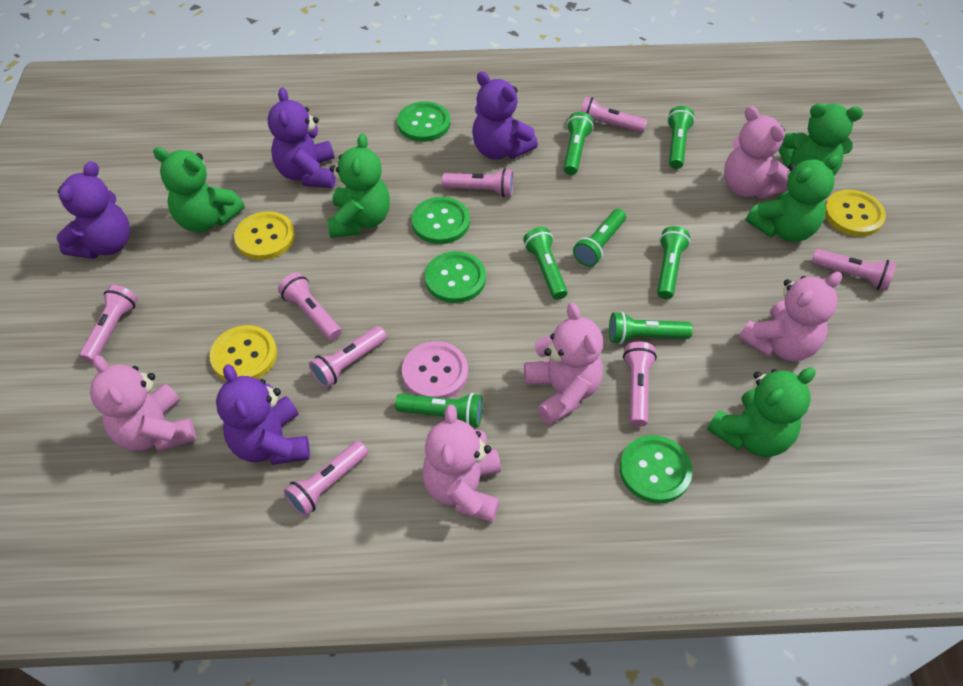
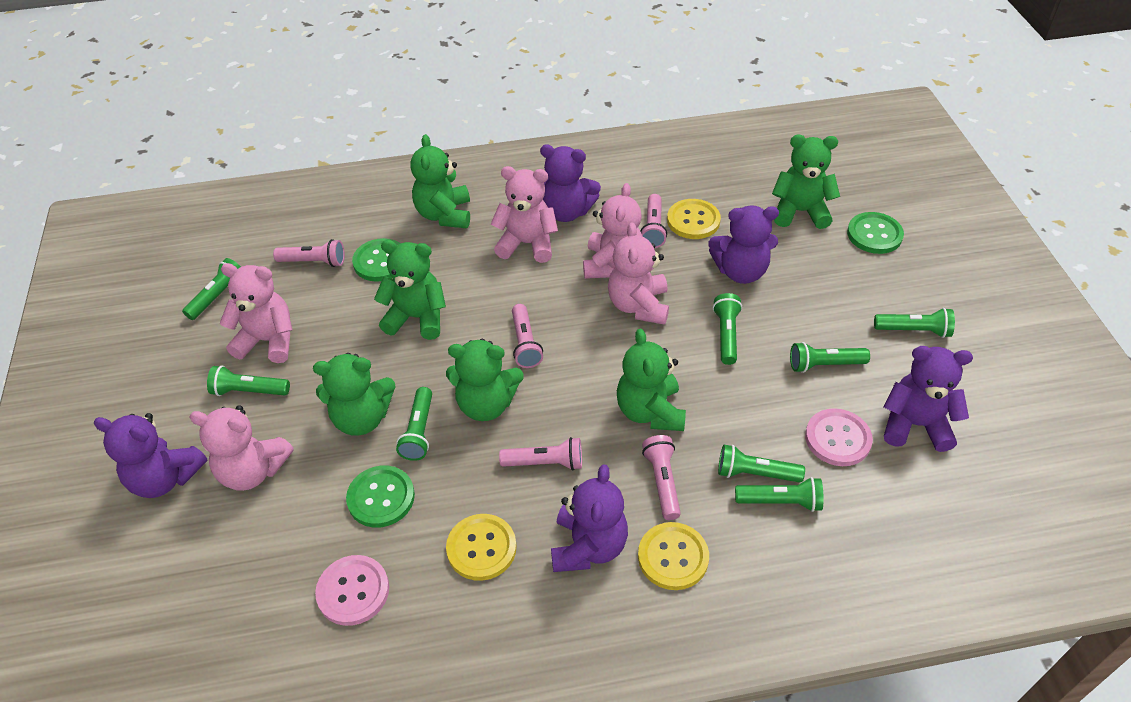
green button: [397,101,450,142] [412,197,470,244] [425,251,486,303] [620,435,693,503] = 4 -> [346,465,415,528] [352,238,401,282] [847,212,904,254] = 3
green flashlight: [395,393,483,427] [523,227,568,300] [563,112,594,175] [573,209,626,267] [609,312,693,344] [657,226,690,299] [667,106,695,169] = 7 -> [182,258,241,320] [207,365,290,396] [396,387,432,461] [713,293,742,365] [718,445,805,483] [735,477,823,512] [790,342,870,373] [874,308,955,338] = 8
green teddy bear: [153,147,244,232] [327,134,390,238] [707,367,816,457] [746,155,840,242] [779,103,863,176] = 5 -> [313,353,396,436] [374,240,446,340] [410,134,470,228] [446,339,524,421] [617,329,686,431] [772,135,840,229] = 6
pink button: [402,341,468,398] = 1 -> [315,555,389,626] [805,408,873,466] = 2
pink flashlight: [79,285,138,363] [278,272,342,341] [284,441,368,516] [309,326,387,388] [442,168,514,197] [580,97,647,133] [623,342,657,427] [811,249,897,291] = 8 -> [273,239,345,267] [499,437,582,470] [512,304,543,368] [640,194,667,248] [642,435,681,520] = 5
purple teddy bear: [57,161,130,259] [216,364,310,465] [268,87,336,188] [472,71,538,160] = 4 -> [94,413,208,498] [540,145,601,222] [551,464,628,572] [709,205,779,284] [884,346,973,452] = 5

